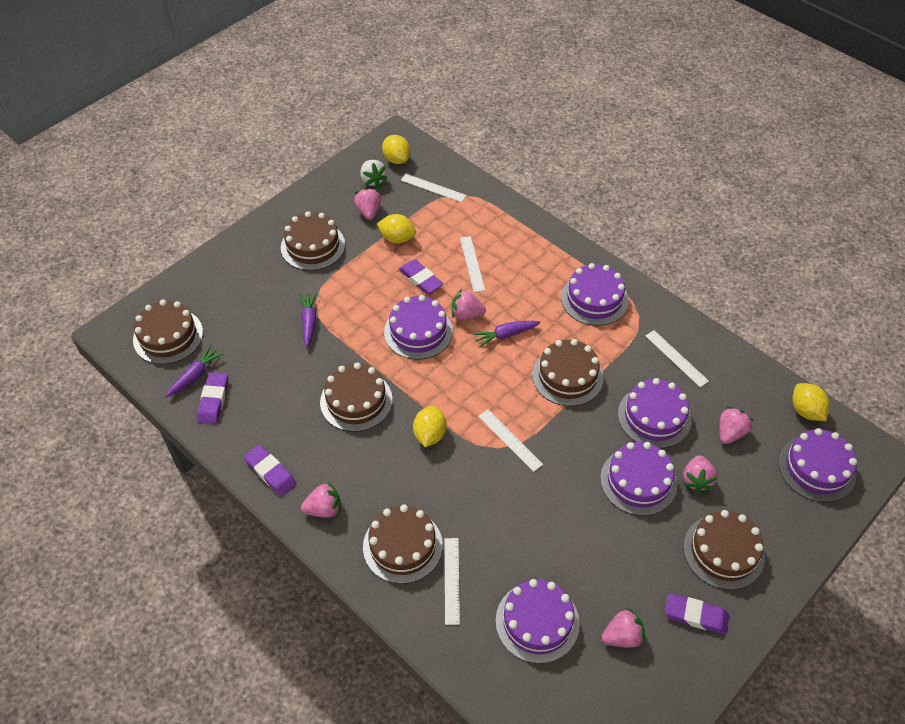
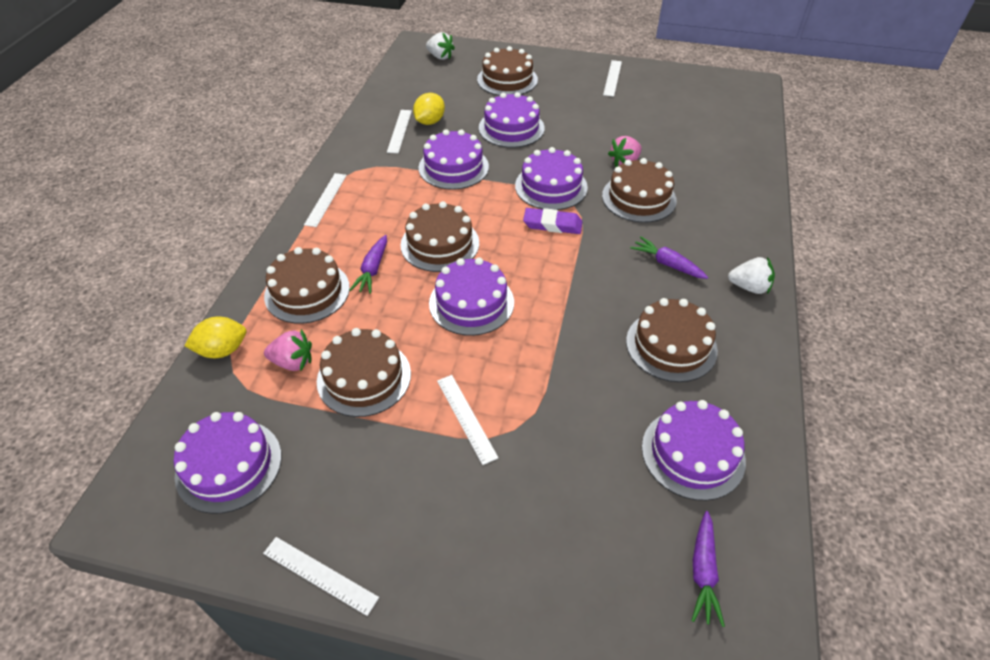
pink strawberry: [301,481,341,518] [354,187,381,220] [452,289,486,320] [601,608,645,648] [683,455,717,493] [719,406,754,444] = 6 -> [264,329,312,371] [608,136,642,167] = 2
purple eraser: [197,372,228,424] [244,445,296,496] [399,259,443,294] [665,593,729,634] = 4 -> [523,208,582,234] = 1
white strawberry: [360,160,387,187] = 1 -> [426,32,455,60] [728,257,775,294] = 2
yellow lemon: [377,214,416,243] [382,135,410,164] [413,406,447,447] [792,383,830,421] = 4 -> [184,317,246,358] [413,93,445,125] = 2

